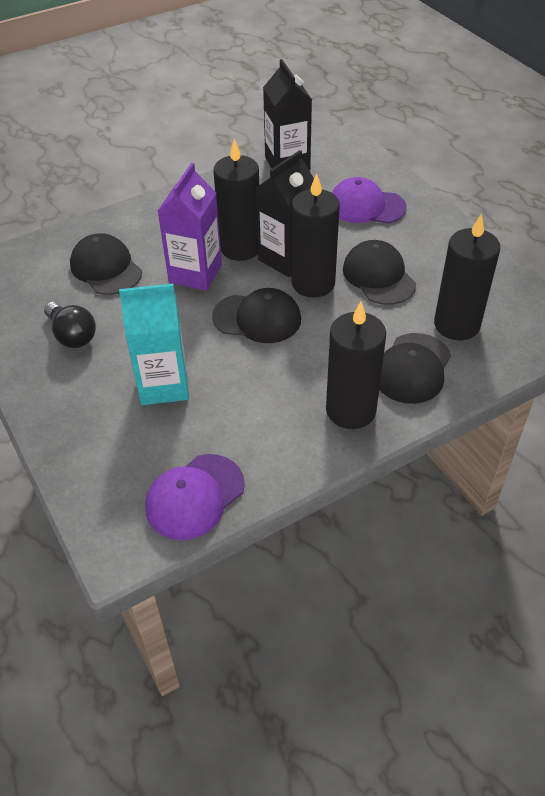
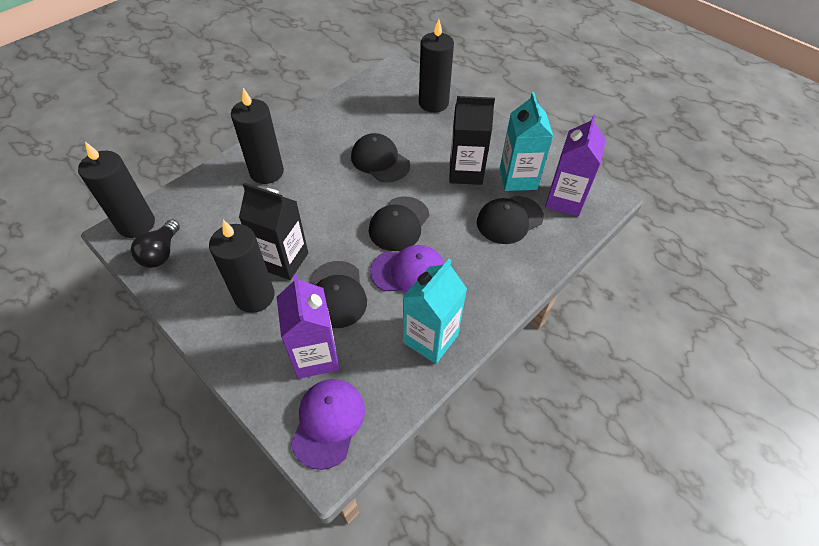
purple carton: [158,163,222,291] = 1 -> [277,274,339,379] [545,114,606,216] = 2
turquoise carton: [119,284,189,405] = 1 -> [403,259,467,364] [500,92,553,191] = 2

